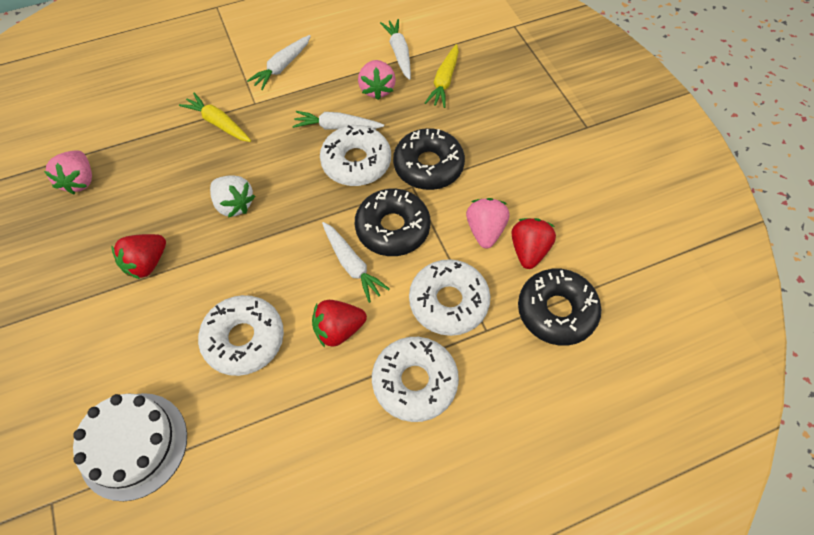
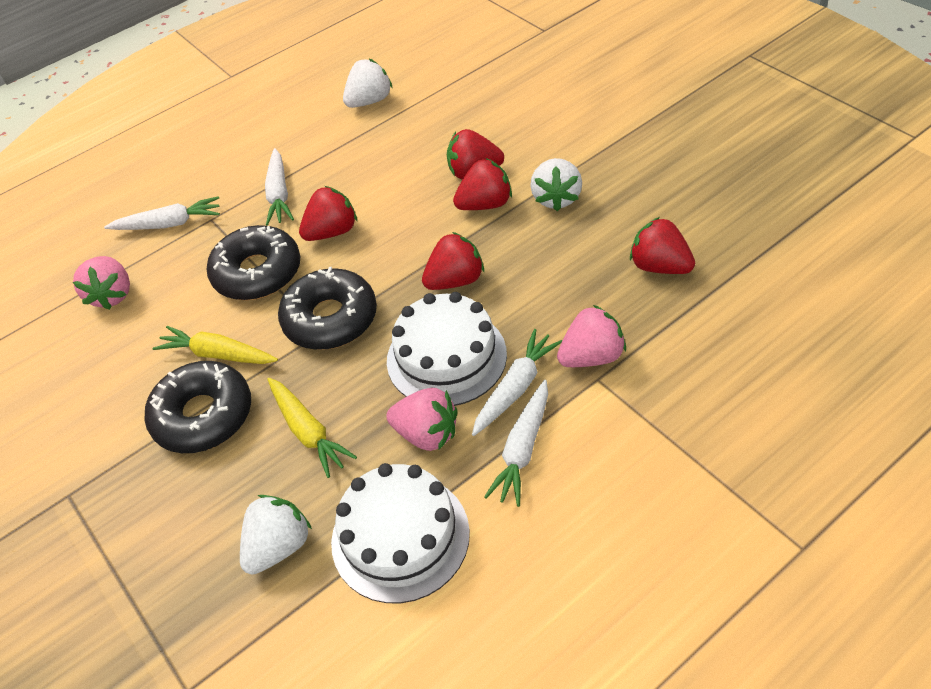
red strawberry: [112,234,166,279] [312,300,367,347] [511,218,556,269] = 3 -> [299,186,357,241] [422,232,484,290] [447,129,504,179] [453,158,512,210] [630,217,695,274] = 5
white cake: [73,393,187,501] = 1 -> [331,463,470,603] [387,292,507,406] = 2
white donut: [198,295,284,376] [320,125,391,186] [372,337,459,422] [409,259,491,336] = 4 -> none = 0
white strawberry: [210,175,255,218] = 1 -> [240,495,312,575] [343,59,393,108] [530,158,582,211] = 3

